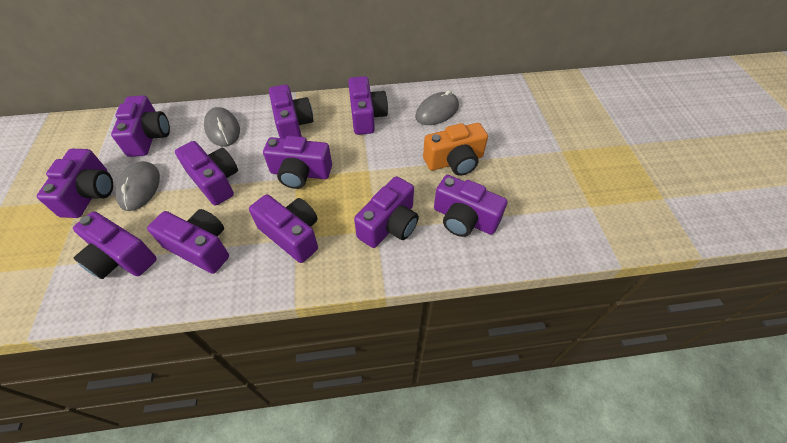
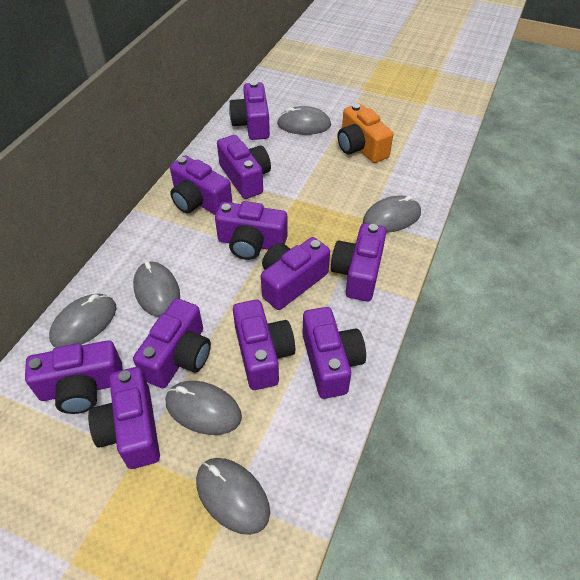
grey mouse: [115,161,160,211] [204,107,240,147] [415,90,459,125] = 3 -> [49,294,117,347] [133,261,180,317] [166,381,242,435] [196,458,270,535] [277,106,331,135] [363,196,421,233] = 6

